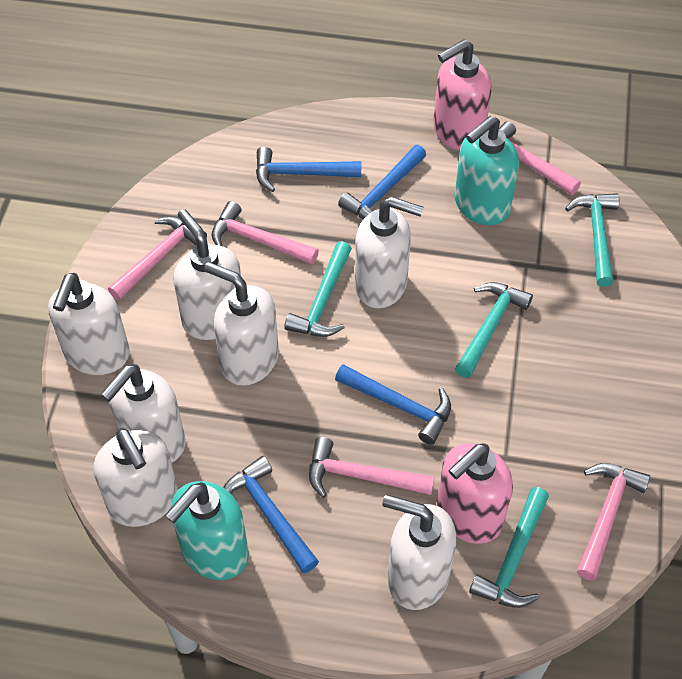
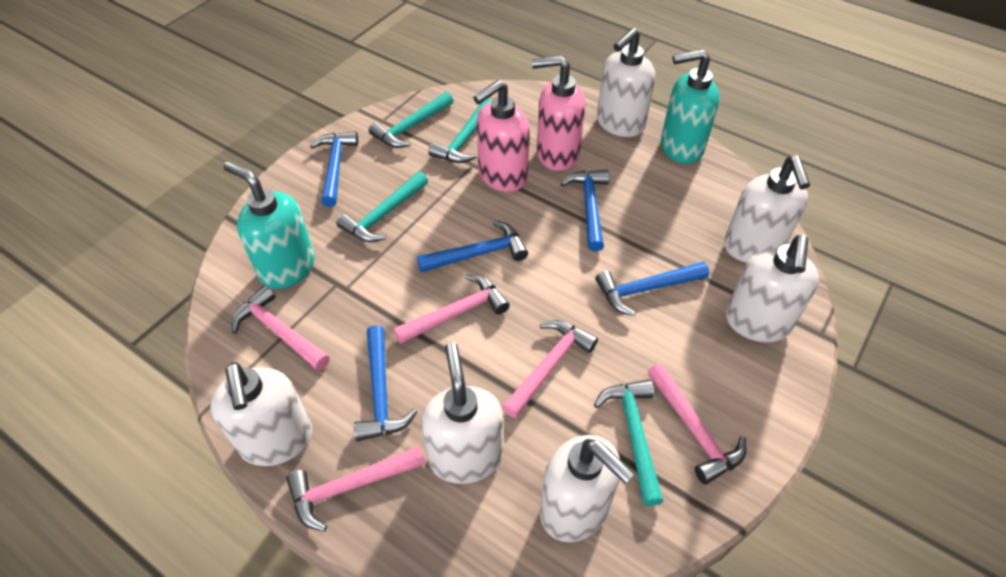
blue hammer: [223,456,319,573] [256,147,361,192] [335,364,451,445] [338,145,426,219] = 4 -> [310,131,358,207] [354,325,417,441] [417,221,528,272] [561,170,609,251] [596,262,709,316] = 5
white soap dispenser: [48,273,130,375] [94,428,178,527] [100,364,186,463] [173,209,241,340] [204,262,279,386] [355,197,424,308] [382,494,457,610] = 7 -> [210,362,312,466] [421,343,503,484] [540,435,635,542] [597,28,655,137] [724,155,810,263] [726,235,819,342] = 6

